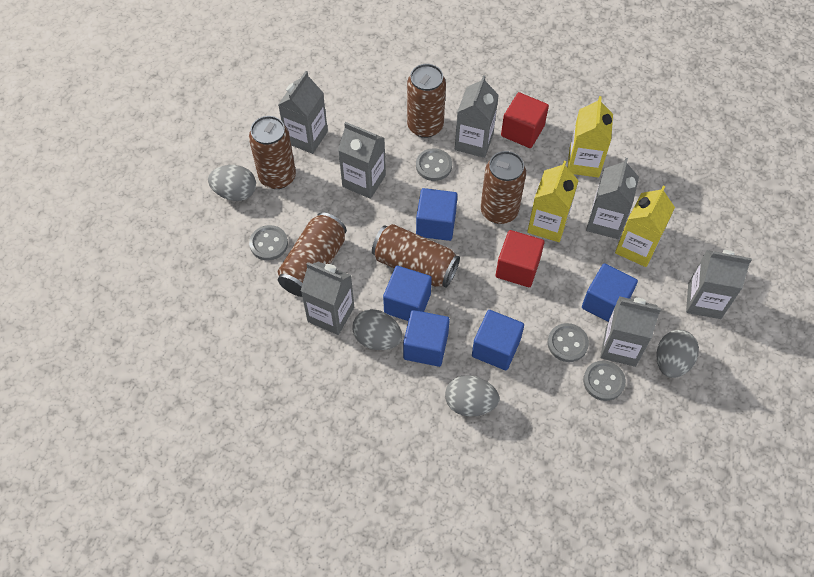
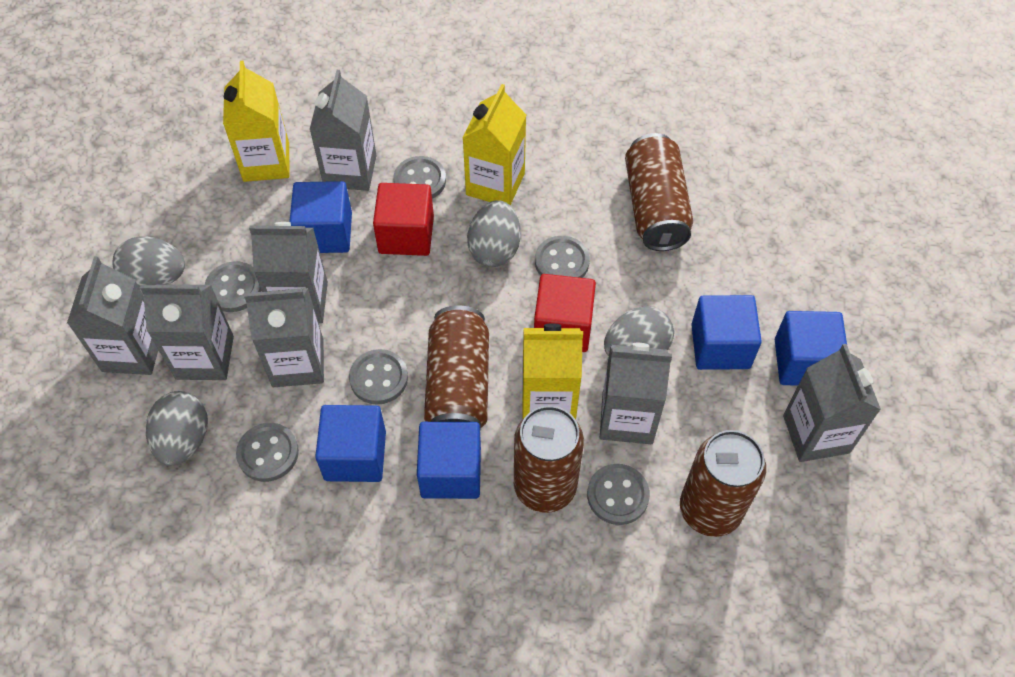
brown can: [249,116,296,189] [278,212,347,297] [372,224,460,288] [407,64,446,138] [481,151,526,224] = 5 -> [424,306,489,429] [514,405,584,513] [625,133,693,251] [680,430,766,537] = 4
grey button: [249,225,288,261] [416,148,452,181] [548,323,589,362] [583,361,626,401] = 4 -> [205,261,261,312] [236,423,299,482] [349,349,408,404] [394,156,446,199] [535,236,590,278] [587,464,650,525] = 6

